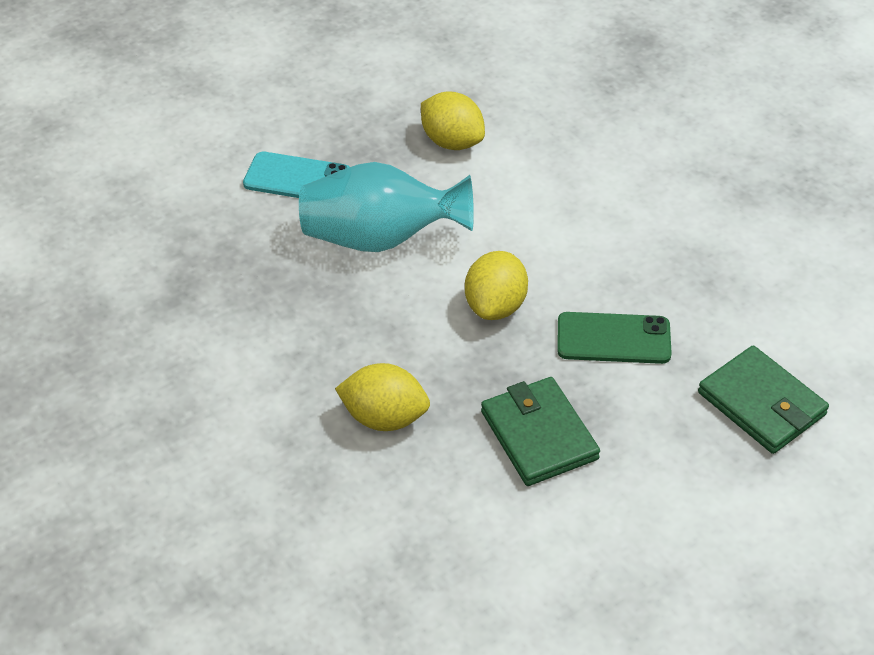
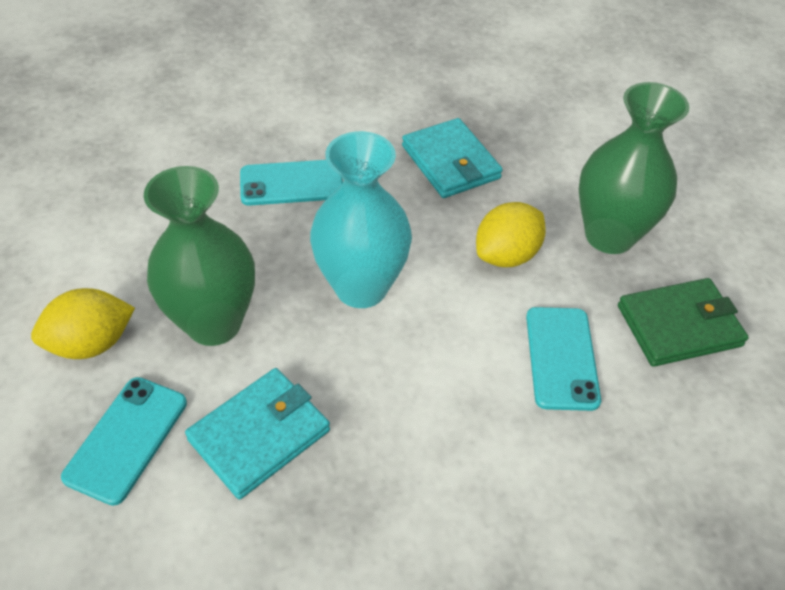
green phone: [557,312,672,364] = 1 -> none = 0
green vase: none = 0 -> [144,166,255,346] [579,82,689,254] = 2
green wallet: [481,377,600,486] [698,345,829,454] = 2 -> [618,278,749,367] = 1
turquoise phone: [243,152,349,198] = 1 -> [61,377,187,506] [240,160,343,206] [526,307,601,411] = 3
turquoise wallet: none = 0 -> [185,368,330,499] [402,118,503,198] = 2
yellow lemon: [335,363,430,431] [421,91,485,150] [465,251,528,320] = 3 -> [31,288,135,359] [476,202,546,267] = 2

